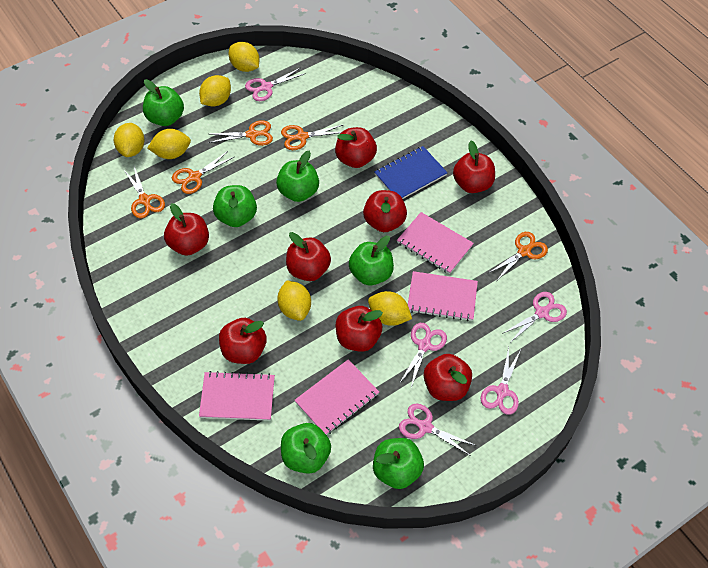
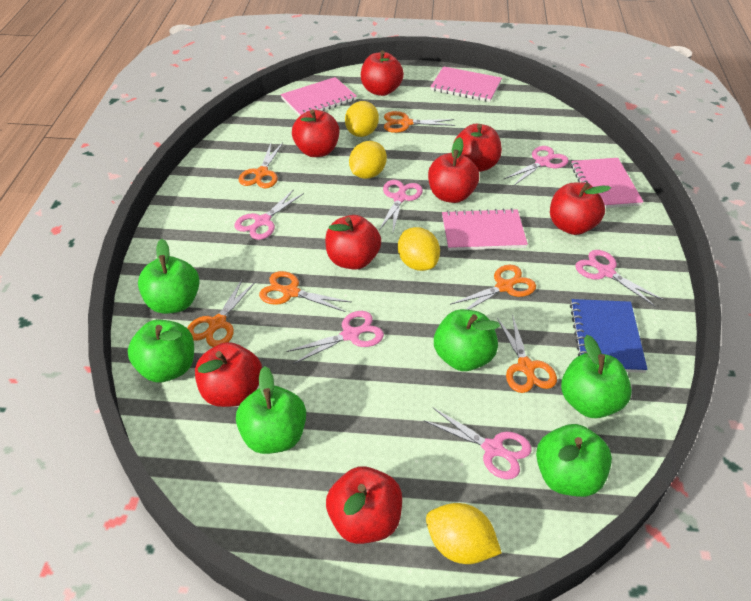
orange scissors: [124,166,165,218] [172,151,234,194] [208,120,273,146] [281,125,343,150] [489,232,548,280] = 5 -> [187,278,256,347] [239,143,283,188] [259,271,351,312] [384,111,455,133] [450,265,536,310] [497,314,557,393] = 6
pink scissors: [245,68,306,101] [399,323,447,387] [399,404,476,456] [481,347,521,415] [502,292,567,342] = 5 -> [235,189,304,240] [286,311,384,364] [379,180,423,232] [424,407,532,479] [503,146,569,186] [575,250,664,307] = 6
yellow lemon: [114,123,145,157] [147,129,191,159] [199,75,231,107] [229,42,259,72] [277,280,311,321] [368,291,412,326] = 6 -> [345,101,379,137] [349,141,387,179] [398,227,440,271] [426,503,502,564] = 4

